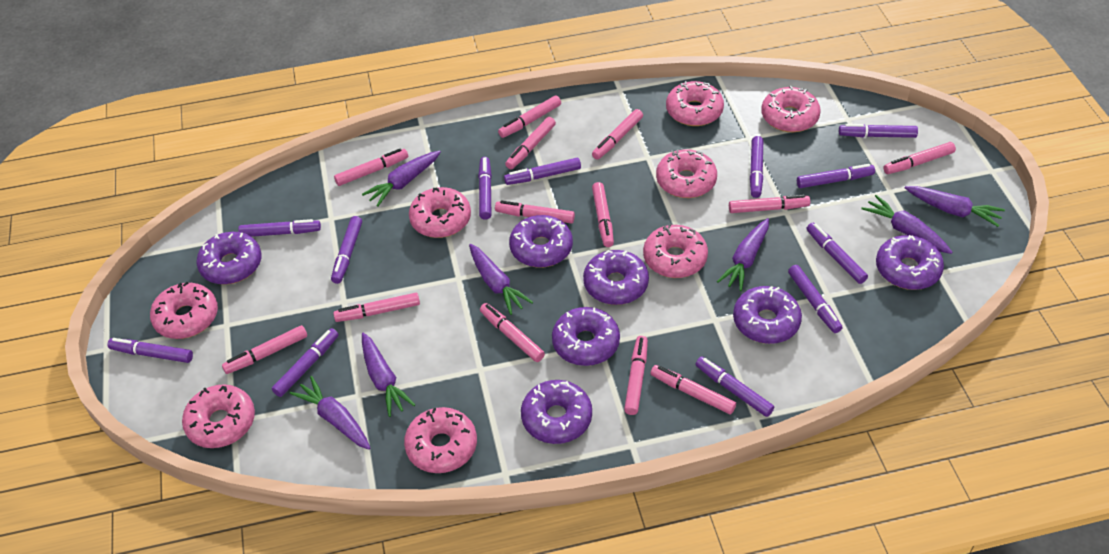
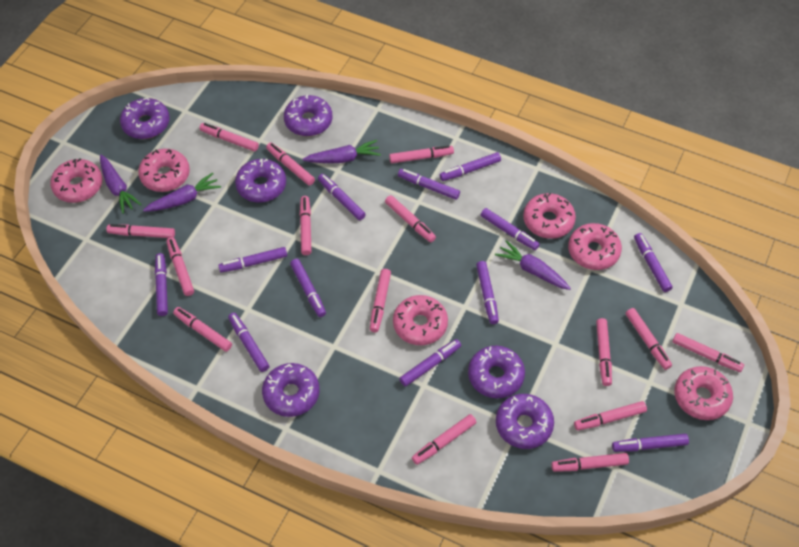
pink donut: [150,282,218,339] [182,384,255,448] [404,407,477,473] [409,187,471,238] [643,224,708,278] [656,149,717,198] [666,81,724,126] [761,86,821,132] = 8 -> [50,159,102,203] [138,149,190,192] [393,295,448,345] [523,193,576,239] [568,223,622,270] [674,366,733,420] = 6
pink marker: [222,325,307,374] [333,293,420,322] [334,148,408,186] [480,303,545,362] [495,201,575,224] [498,96,561,138] [505,117,556,169] [592,109,643,160] [592,182,614,247] [624,336,648,415] [651,365,736,414] [729,195,810,213] [883,142,956,174] = 13 -> [106,224,175,238] [166,237,194,296] [173,307,232,352] [200,123,259,152] [266,143,315,186] [300,196,312,255] [370,269,391,332] [385,195,436,242] [389,145,454,163] [412,414,476,465] [551,453,629,472] [574,401,647,430] [596,318,612,386] [626,308,672,370] [672,333,744,372] = 15
purple carrot: [290,376,370,450] [362,150,441,207] [362,333,415,417] [469,244,533,315] [717,218,769,291] [861,195,953,254] [905,186,1005,227] = 7 -> [100,155,142,214] [143,173,221,212] [303,140,381,163] [495,240,571,290] = 4
purple donut: [196,232,262,285] [509,215,573,268] [521,380,592,444] [552,307,620,366] [583,250,649,305] [733,286,802,344] [876,235,944,290] = 7 -> [120,97,170,139] [235,159,286,202] [262,363,319,417] [284,94,332,136] [468,346,525,398] [496,394,554,449] = 6

